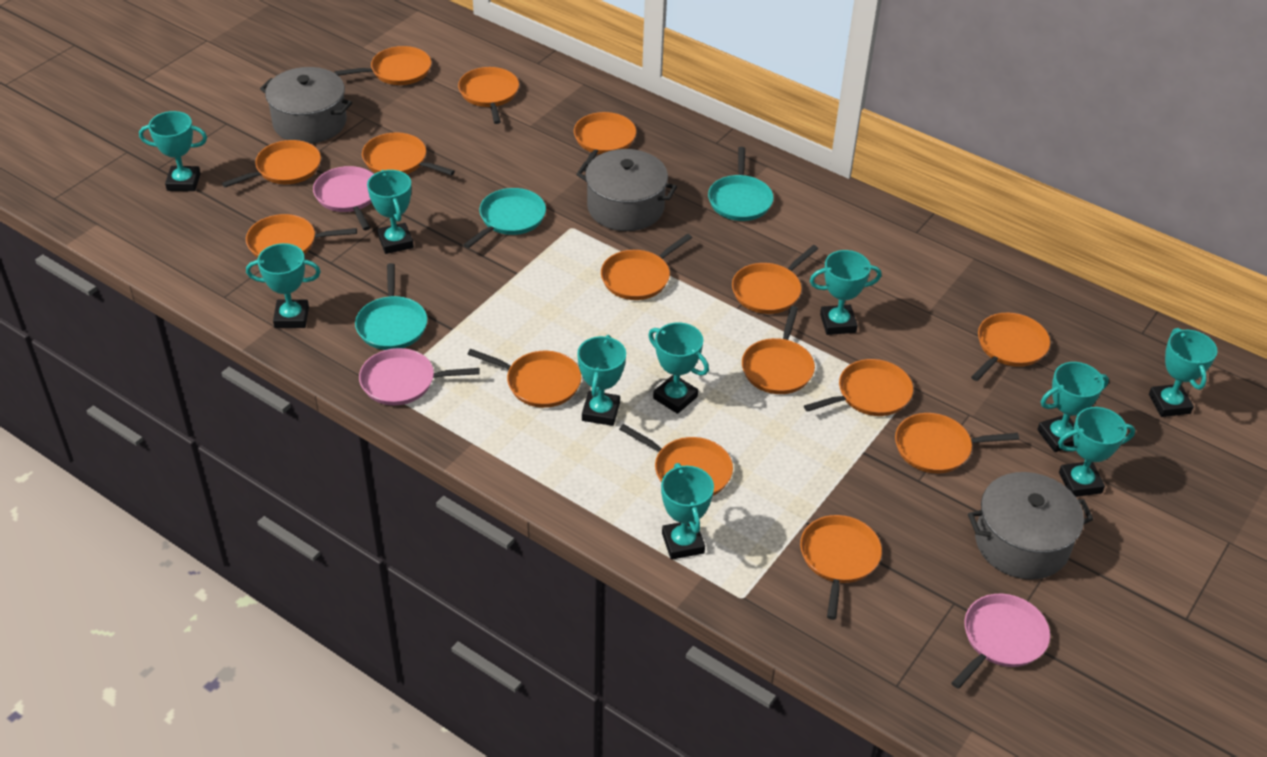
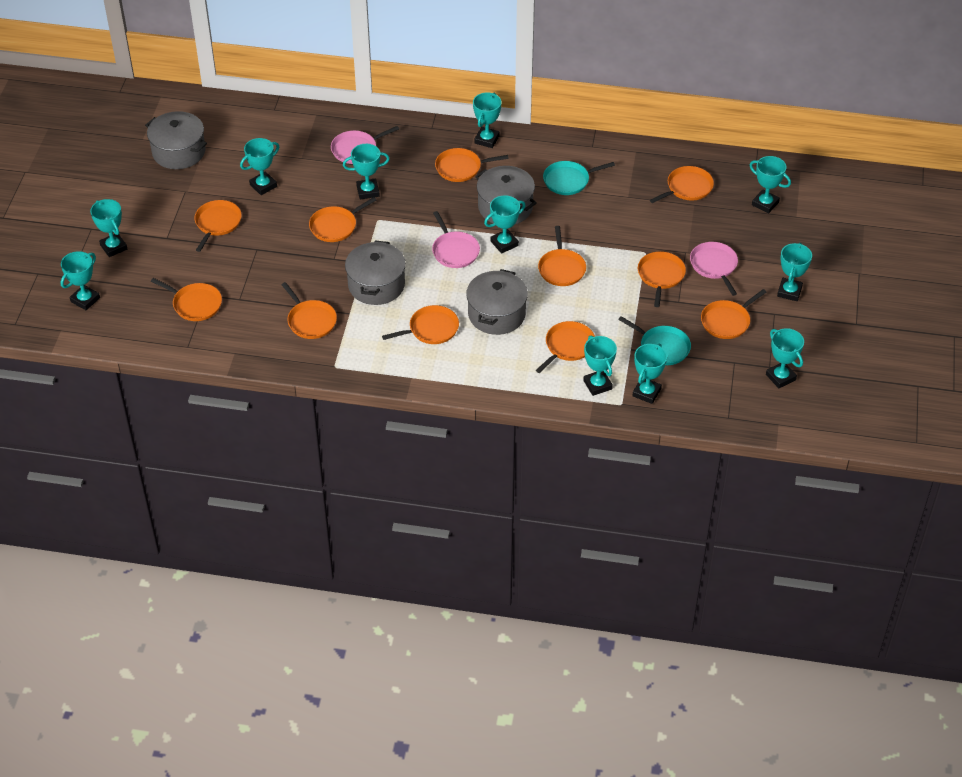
grey pot: [260,67,352,144] [576,149,677,231] [968,472,1093,580] = 3 -> [145,111,207,169] [345,241,406,305] [466,269,528,335] [475,166,536,224] = 4
orange pan: [222,140,321,188] [246,214,357,258] [334,46,431,85] [362,132,455,175] [458,67,519,124] [467,349,581,408] [574,112,636,172] [601,234,692,300] [619,424,733,496] [732,245,818,314] [742,306,815,394] [800,515,882,620] [804,359,913,416] [895,413,1019,473] [971,313,1050,381] = 15 -> [151,278,222,321] [194,200,242,252] [281,282,337,339] [309,197,376,242] [382,305,459,344] [435,148,509,182] [536,321,595,373] [538,226,586,286] [638,251,686,307] [650,166,714,203] [701,289,767,339] = 11
turquoise pan: [355,263,427,350] [463,188,546,248] [708,147,774,221] = 3 -> [543,161,615,195] [618,316,691,365] = 2
turquoise trophy: [139,111,207,191] [246,243,321,328] [367,170,414,254] [577,335,626,426] [648,322,709,414] [661,463,714,560] [810,250,881,335] [1037,362,1109,452] [1058,407,1135,497] [1149,328,1218,417] = 10 -> [61,251,100,310] [90,199,127,257] [240,138,279,195] [343,144,389,199] [473,92,502,148] [484,195,525,254] [583,335,617,396] [632,344,667,404] [750,156,791,214] [766,328,804,388] [777,243,812,301] = 11

